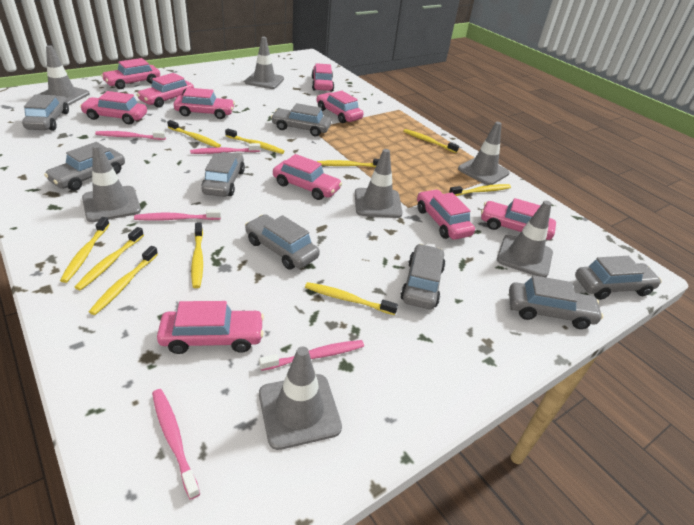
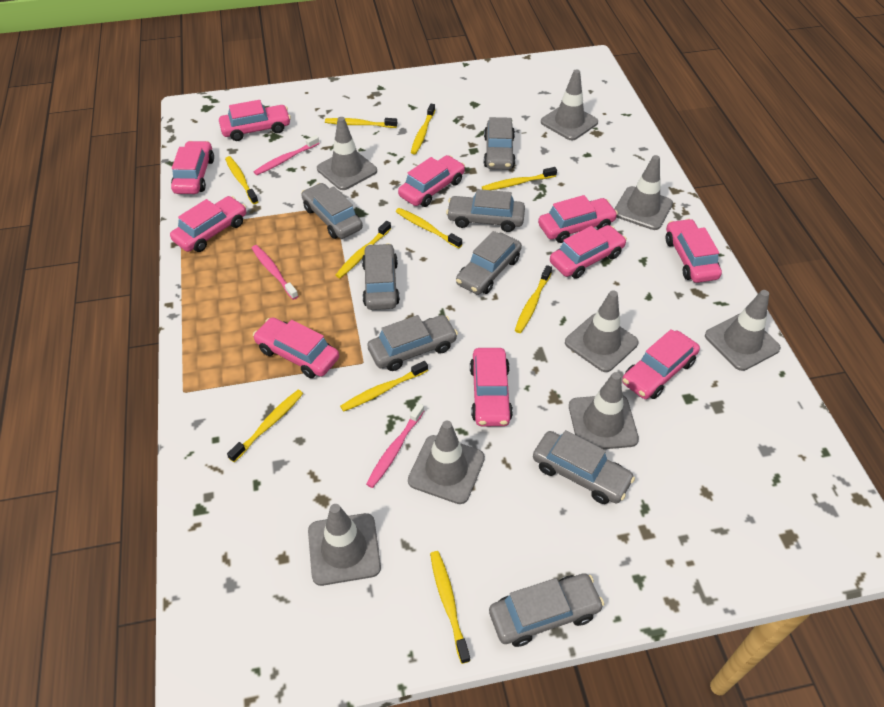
grey traffic cone: [38,45,90,106] [82,144,141,222] [245,37,284,89] [259,347,342,450] [355,149,403,218] [458,122,510,185] [497,201,553,277] = 7 -> [308,504,381,586] [317,117,377,190] [408,421,485,504] [541,69,598,140] [565,290,638,372] [569,372,639,449] [614,155,673,230] [705,290,781,371] = 8
pink toothbrush: [95,131,166,140] [134,209,221,221] [152,389,200,500] [190,143,260,154] [259,340,364,371] = 5 -> [252,245,298,300] [254,135,320,175] [366,403,424,488] = 3

